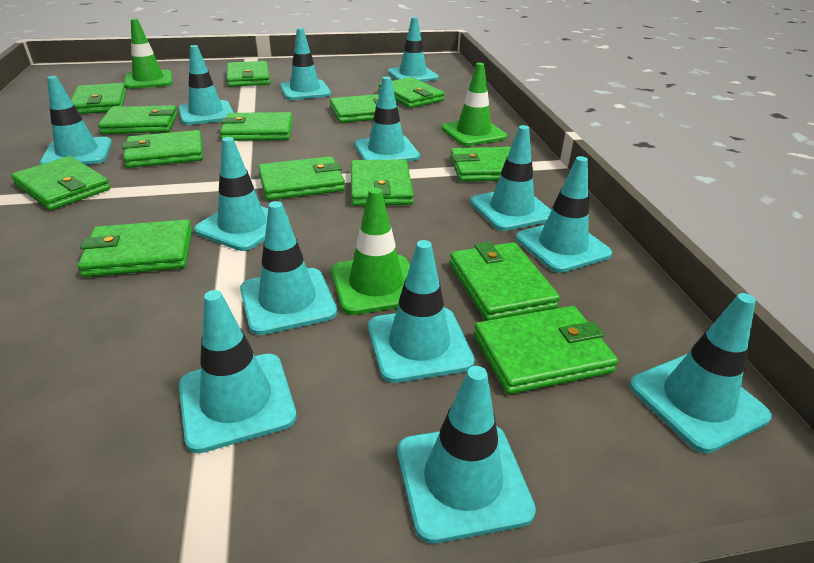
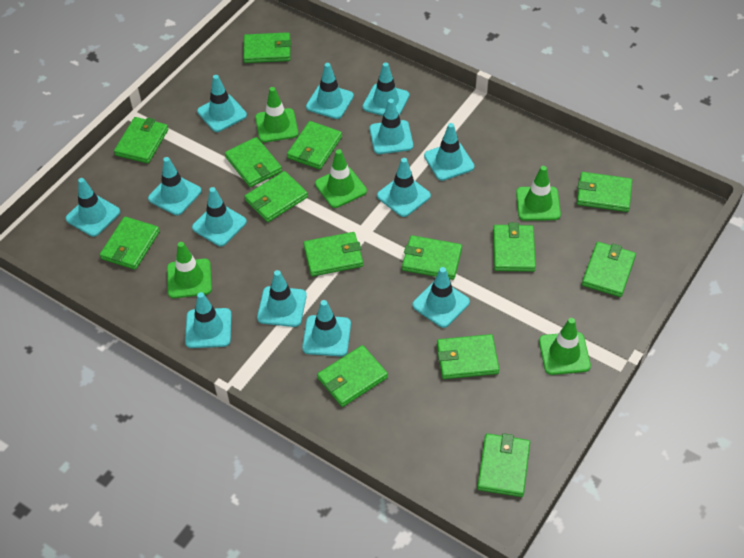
green traffic cone: [124,19,173,89] [331,188,410,315] [441,63,507,146] = 3 -> [167,242,212,298] [255,87,299,142] [315,149,367,208] [516,166,561,221] [539,318,591,375] = 5

